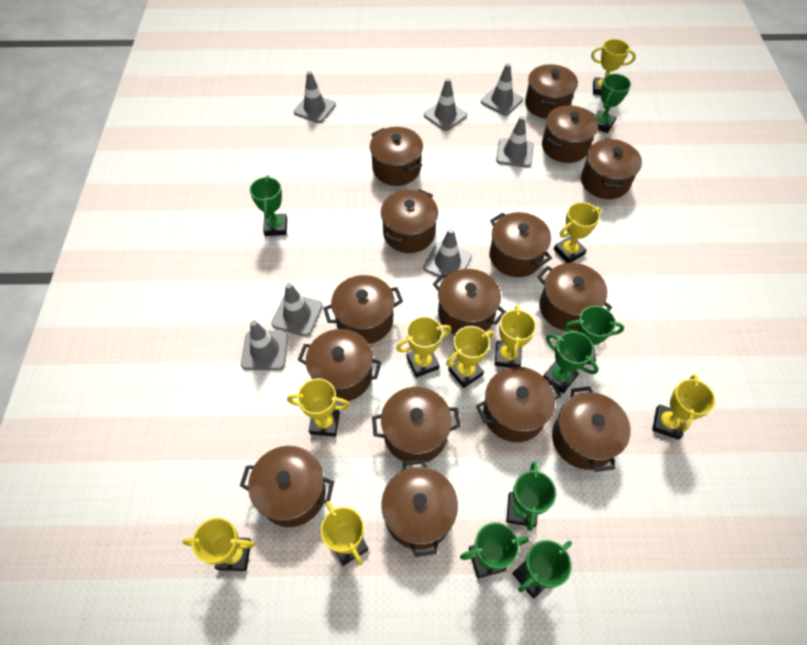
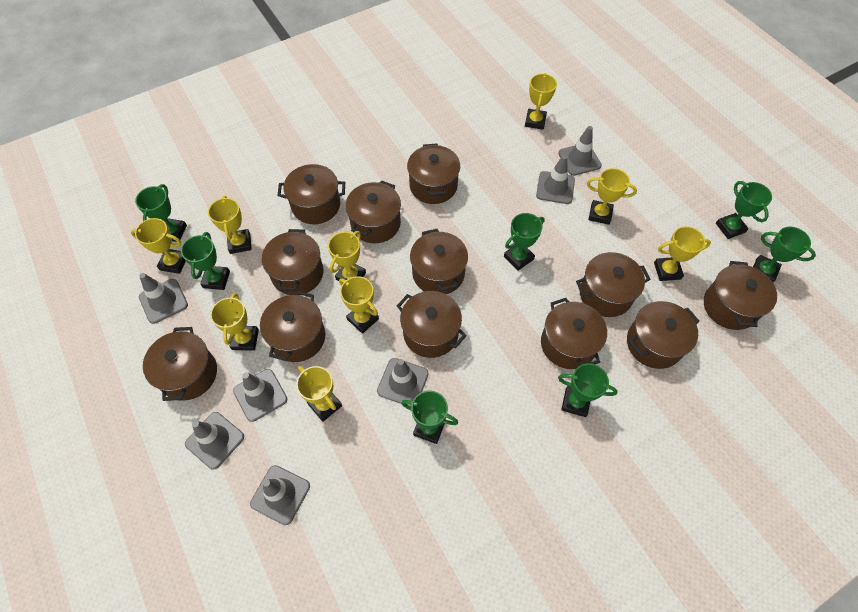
brown pot: [240,446,334,527] [298,329,382,402] [323,275,403,344] [370,127,423,186] [372,387,461,463] [381,189,438,253] [382,459,458,557] [433,269,506,335] [476,367,562,442] [489,212,552,277] [525,64,578,119] [537,263,612,331] [542,105,598,163] [552,387,631,472] [581,138,642,199] = 15 -> [143,327,217,401] [260,291,325,362] [262,229,323,295] [277,164,345,224] [346,180,401,243] [397,291,467,358] [407,143,460,204] [410,229,468,294] [541,298,607,369] [576,252,651,317] [627,301,699,369] [704,261,777,330] = 12

